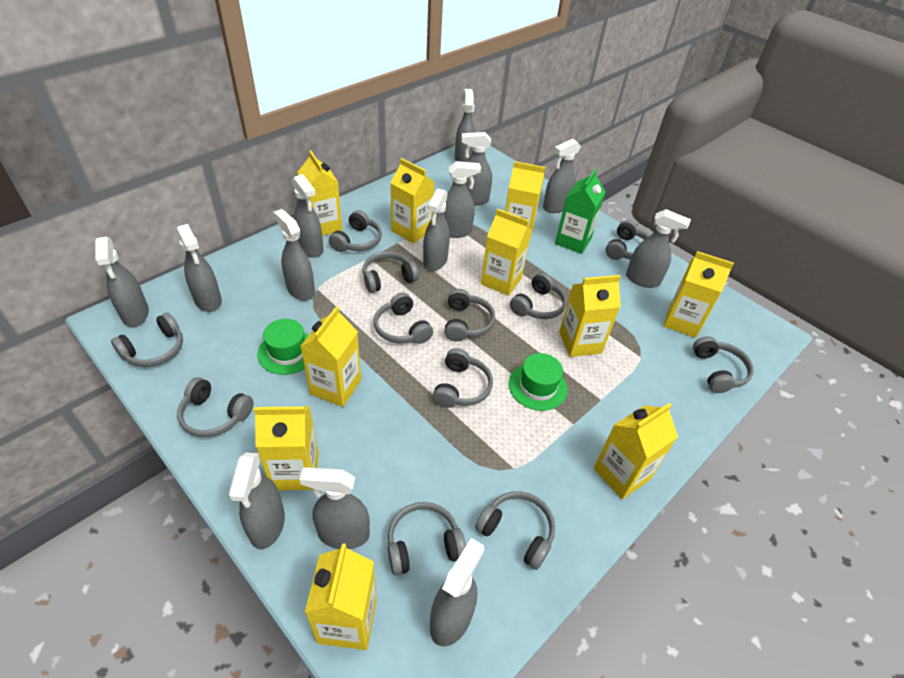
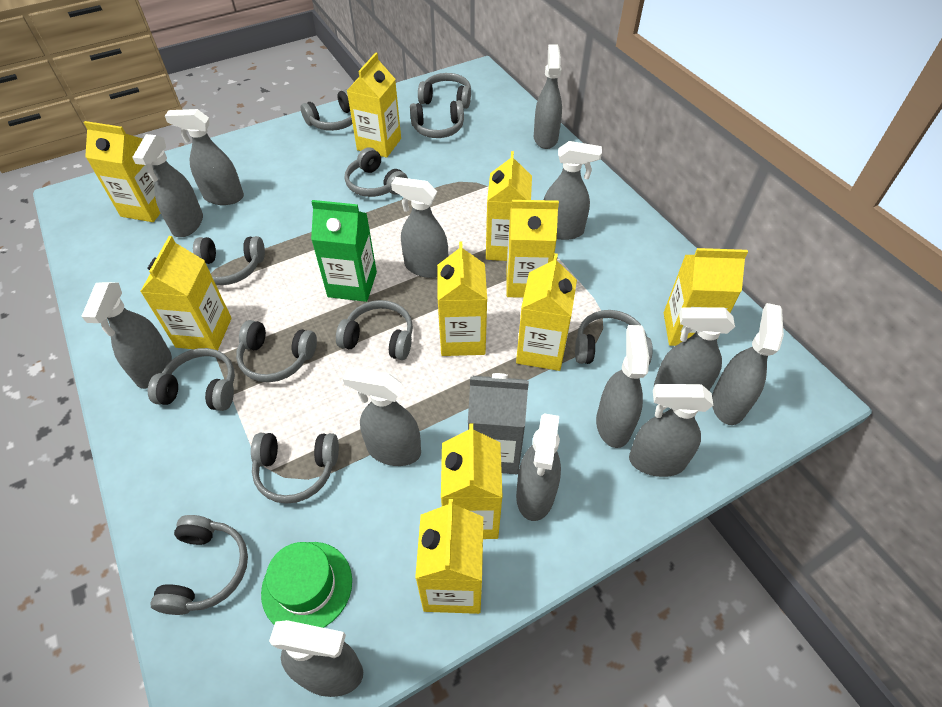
green hat: [257,319,309,375] [509,353,568,411] = 2 -> [261,542,352,628] = 1
grey carton: none = 0 -> [468,373,529,474] = 1
grey headphones: [111,313,183,367] [177,377,253,437] [329,210,382,252] [362,251,419,293] [374,293,433,344] [388,502,466,575] [433,348,493,408] [445,289,495,341] [475,491,555,570] [510,272,567,319] [605,220,649,260] [693,336,754,393] = 12 -> [148,348,235,411] [151,515,248,615] [193,236,265,285] [236,320,317,382] [251,433,339,504] [301,89,352,131] [336,300,413,360] [345,147,408,197] [410,100,464,138] [418,73,471,109] [575,310,653,365] = 11

